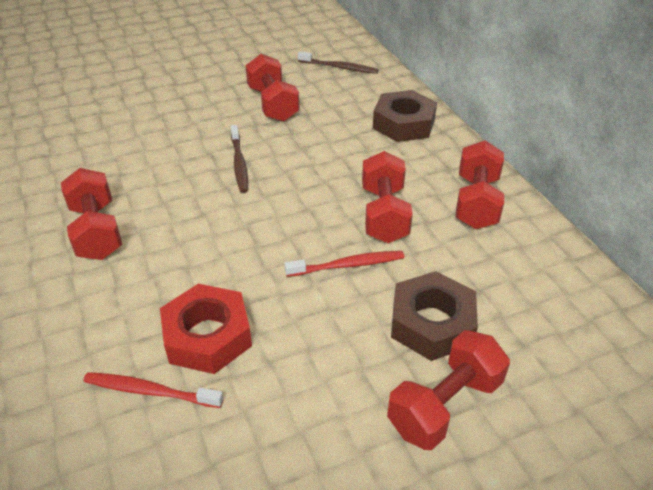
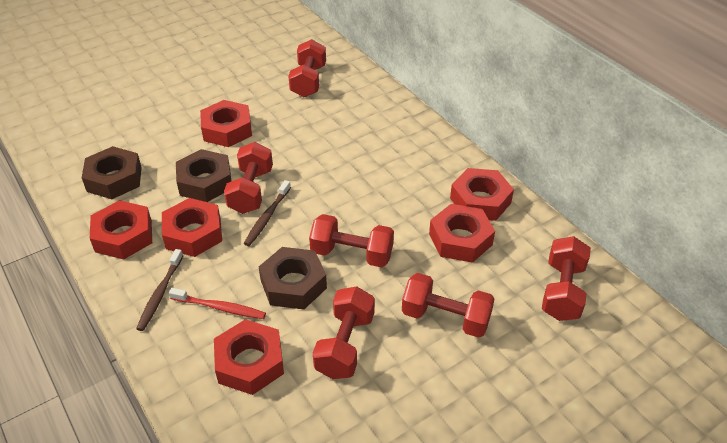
brown nut: [373,90,437,142] [391,271,478,361] = 2 -> [82,146,142,199] [176,149,231,202] [259,247,327,309] = 3
red dumbbell: [61,168,122,260] [245,54,300,122] [362,151,413,243] [387,330,510,450] [456,140,504,229] = 5 -> [224,142,273,214] [288,39,326,97] [309,214,394,267] [313,286,375,379] [402,273,494,338] [542,236,591,321] = 6
red nut: [160,284,252,374] = 1 -> [90,200,152,259] [162,198,222,257] [200,100,252,147] [214,319,284,395] [429,204,495,263] [450,168,514,221] = 6
red toothbrush: [83,372,223,408] [285,251,405,277] = 2 -> [169,288,266,319] = 1

